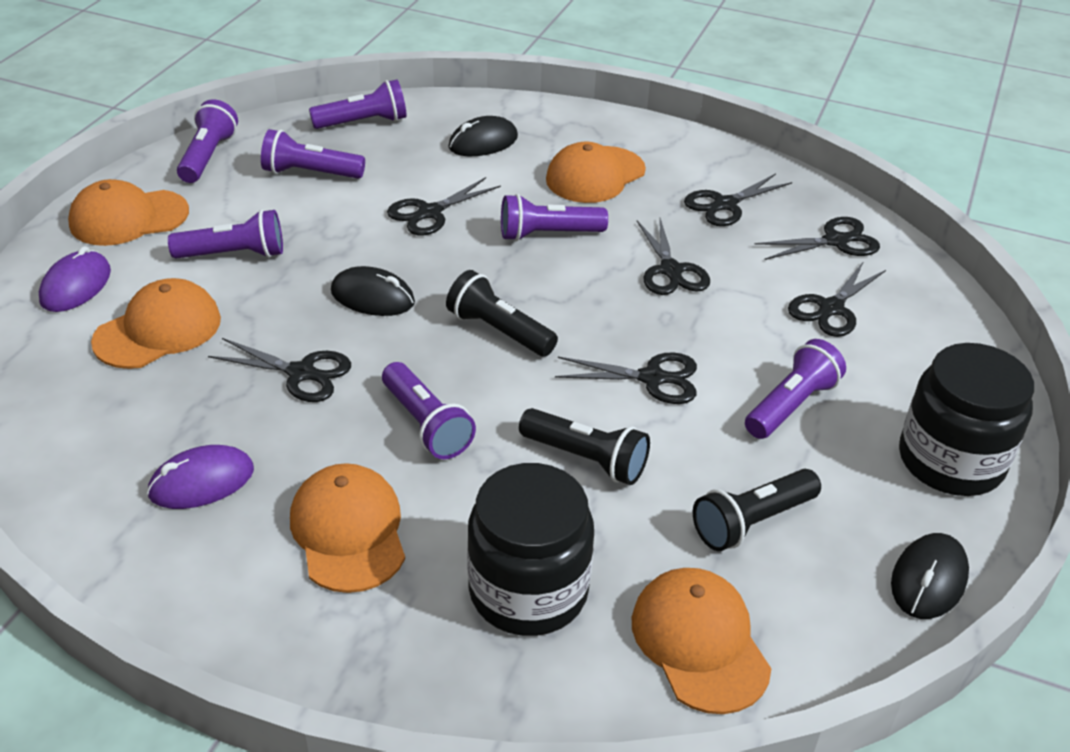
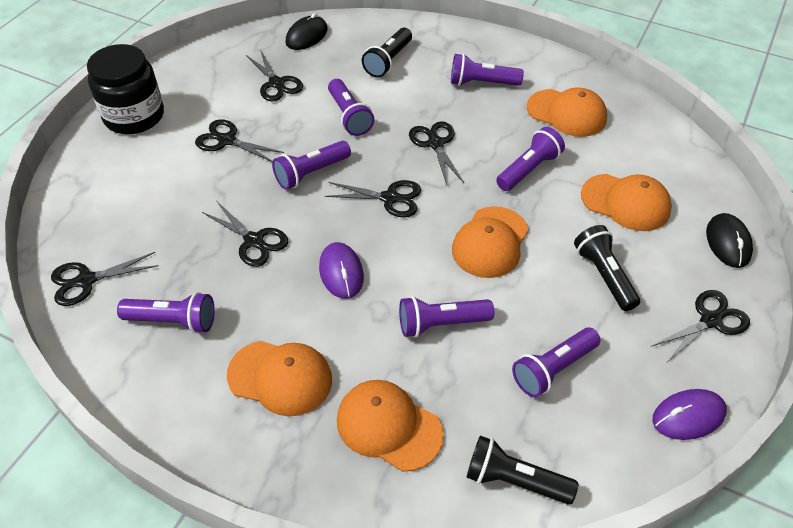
black jar: [467,463,594,636] [899,343,1034,496] = 2 -> [87,44,164,134] = 1
black mouse: [331,266,415,316] [448,116,518,156] [891,533,969,619] = 3 -> [285,13,328,50] [706,213,753,268] = 2

